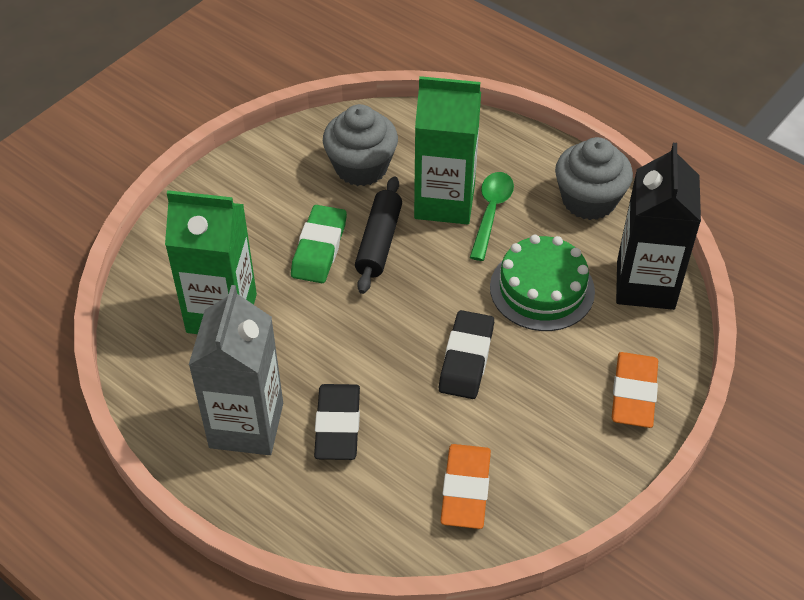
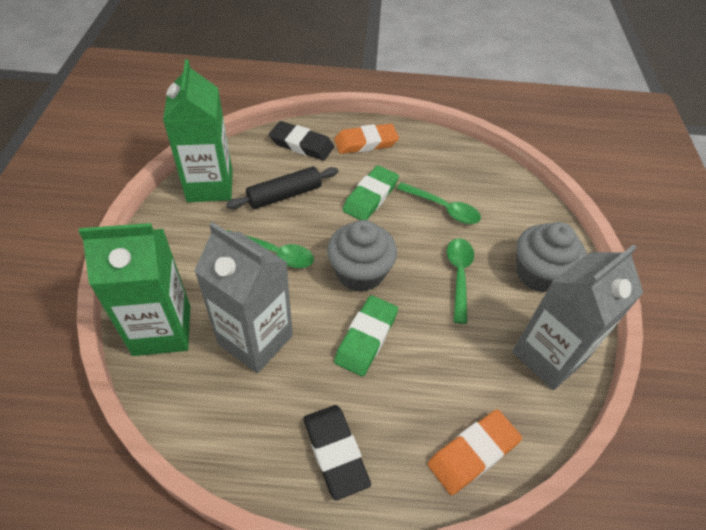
black carton: [616,143,701,310] = 1 -> none = 0
green cake: [490,235,595,331] = 1 -> none = 0
green eraser: [291,205,347,283] = 1 -> [334,295,398,377] [343,165,399,220] = 2
green spoon: [470,172,514,261] = 1 -> [227,230,314,268] [397,182,481,224] [447,238,474,324] = 3
grey carton: [189,285,283,455] = 1 -> [194,222,293,373] [512,244,643,390] = 2

